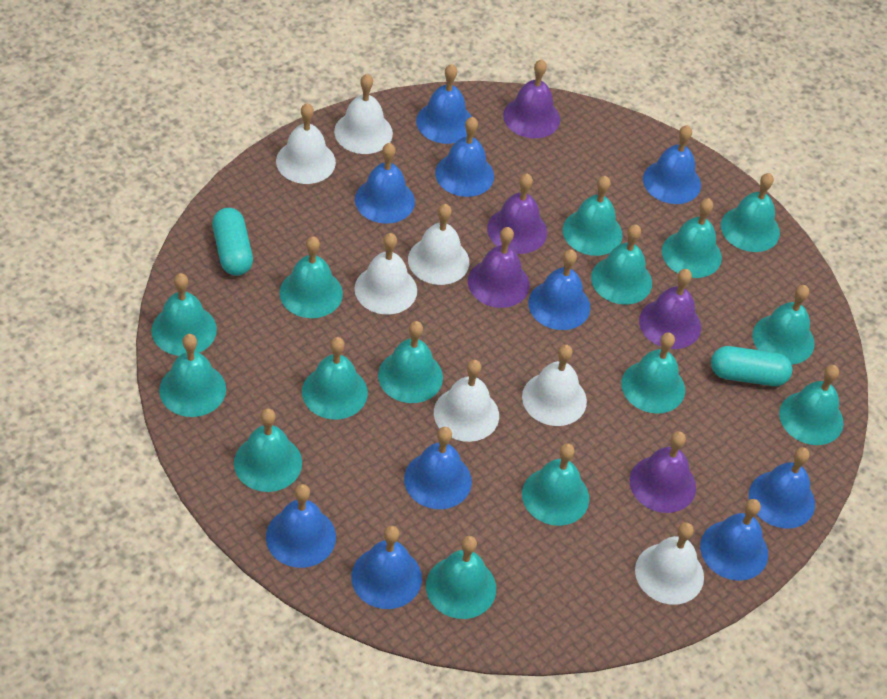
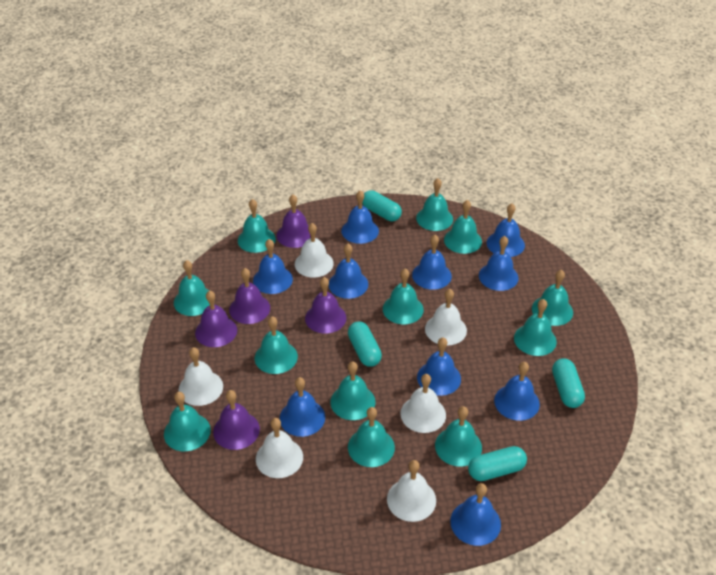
turquoise bell: [151,273,217,356] [159,334,226,417] [234,409,302,492] [279,236,343,318] [302,337,368,419] [378,321,443,403] [426,536,496,619] [522,443,589,526] [563,176,623,256] [591,224,652,305] [621,333,685,414] [662,198,722,278] [721,173,780,252] [752,285,815,365] [779,365,843,445] = 15 -> [164,392,211,451] [174,260,210,316] [238,199,276,253] [255,317,298,374] [330,361,375,420] [348,407,395,467] [383,269,424,324] [416,178,453,231] [435,406,482,467] [444,200,482,254] [514,299,557,356] [532,270,573,326] = 12
turquoise capsule: [212,208,253,276] [711,346,792,386] = 2 -> [348,322,382,367] [362,190,402,221] [468,446,527,481] [552,358,585,408] = 4
white bell: [276,103,336,184] [334,74,393,154] [355,233,417,315] [408,204,469,285] [434,360,499,442] [522,345,587,426] [635,522,704,605] = 7 -> [178,347,223,406] [256,418,303,478] [295,223,334,278] [387,460,436,522] [400,374,446,433] [425,289,467,345] = 6

